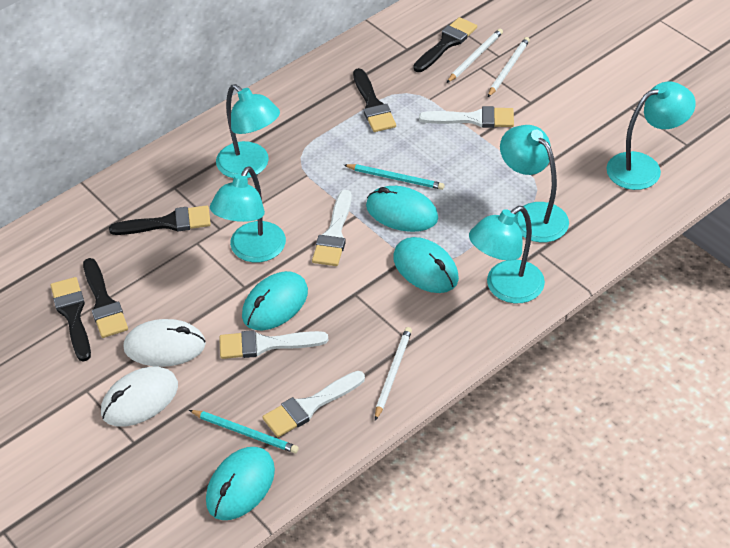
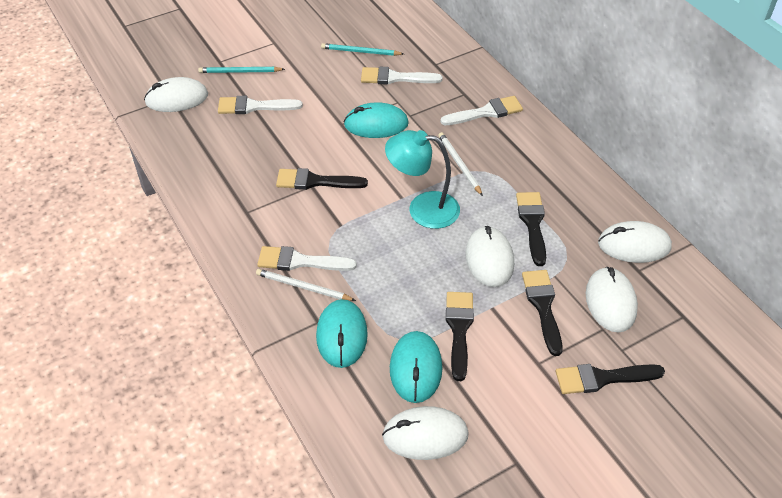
turquoise lamp: [210,166,286,263] [216,84,280,178] [469,206,545,303] [500,125,569,243] [606,81,696,190] = 5 -> [385,130,460,229] = 1
turquoise mouse: [206,447,275,520] [242,271,308,330] [366,186,438,232] [393,237,459,293] = 4 -> [316,299,368,368] [344,102,409,138] [390,331,442,403] = 3
white mouse: [101,366,178,426] [124,319,206,367] = 2 -> [144,77,208,112] [382,406,469,460] [465,226,514,287] [586,267,638,333] [598,221,672,263] = 5
white pencil: [375,327,412,420] [447,29,503,83] [488,37,530,97] = 3 -> [256,269,356,301] [438,132,483,196] = 2

